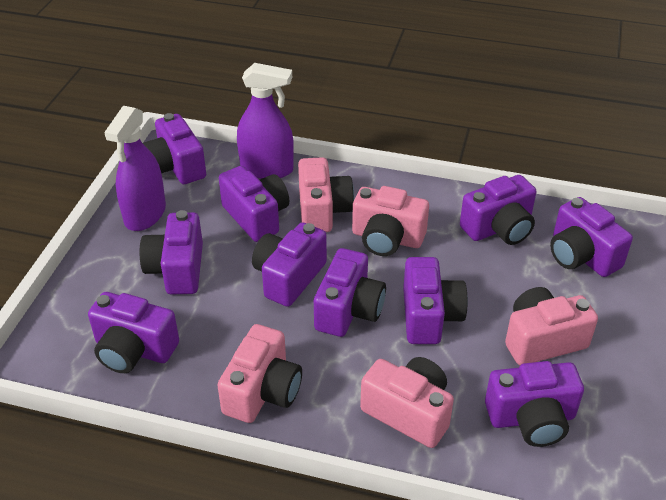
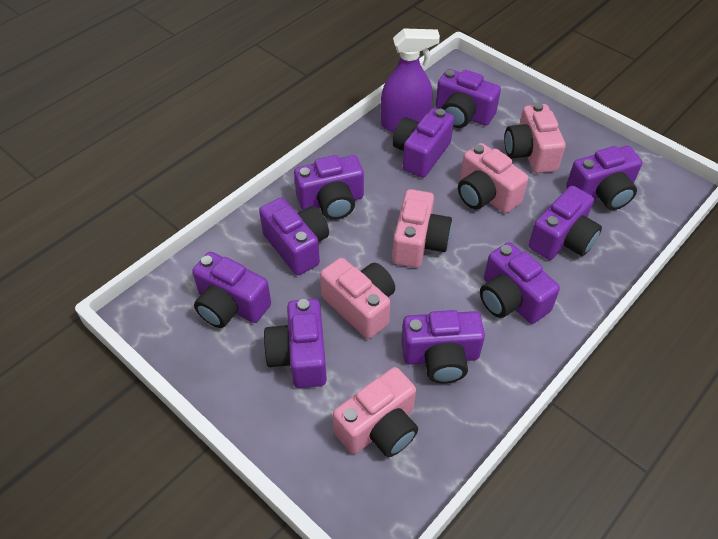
purple spray bottle: [104,106,166,231] [237,63,294,179] = 2 -> [381,28,440,133] = 1

